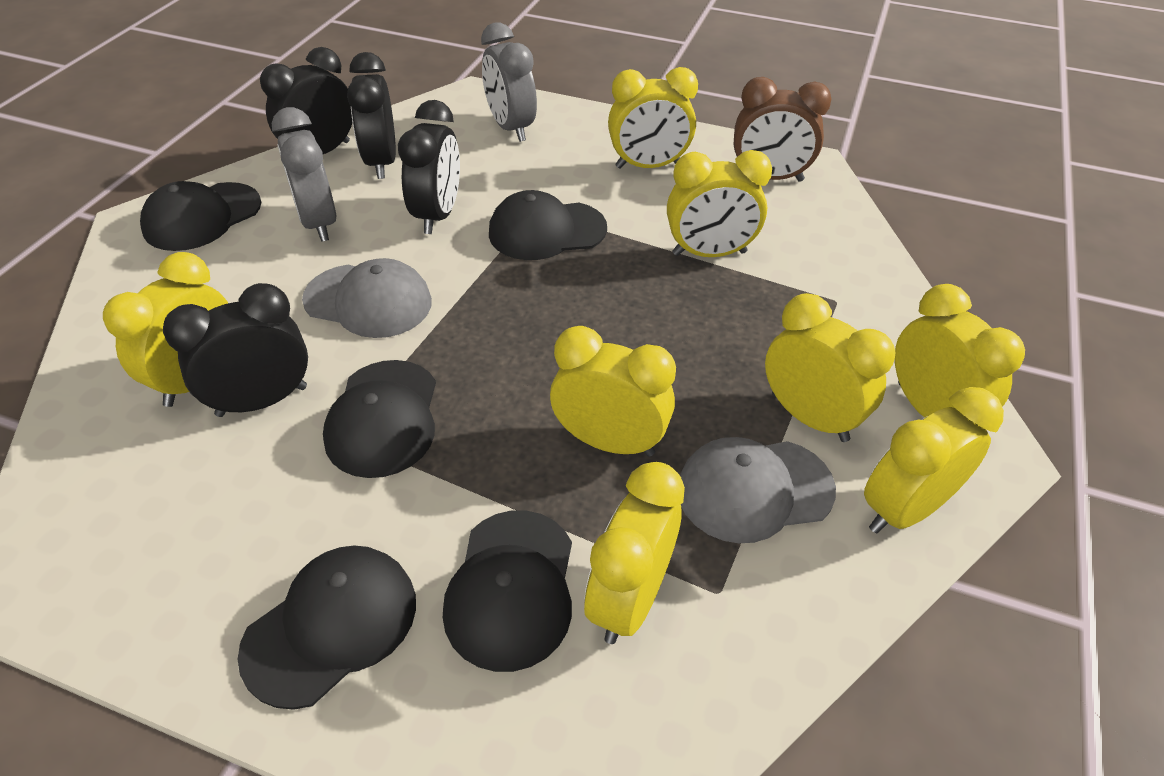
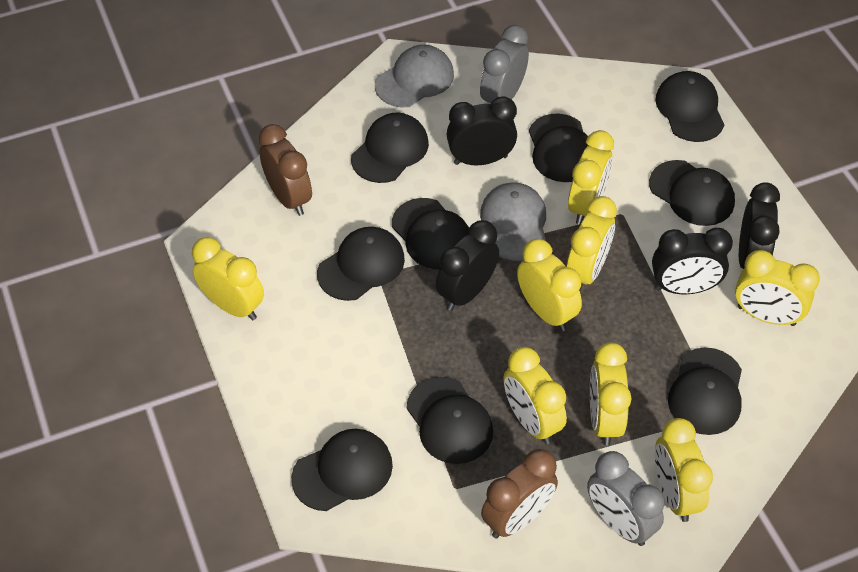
black cap: [140,181,261,251] [238,546,416,710] [323,360,436,478] [443,510,572,672] [489,190,607,260] = 5 -> [291,429,393,511] [317,227,405,301] [351,113,429,183] [392,198,469,269] [406,377,493,464] [529,114,588,182] [649,160,735,226] [655,71,724,142] [668,348,742,435] = 9
brown clock: [734,77,832,182] = 1 -> [259,124,312,216] [481,449,558,538] = 2

